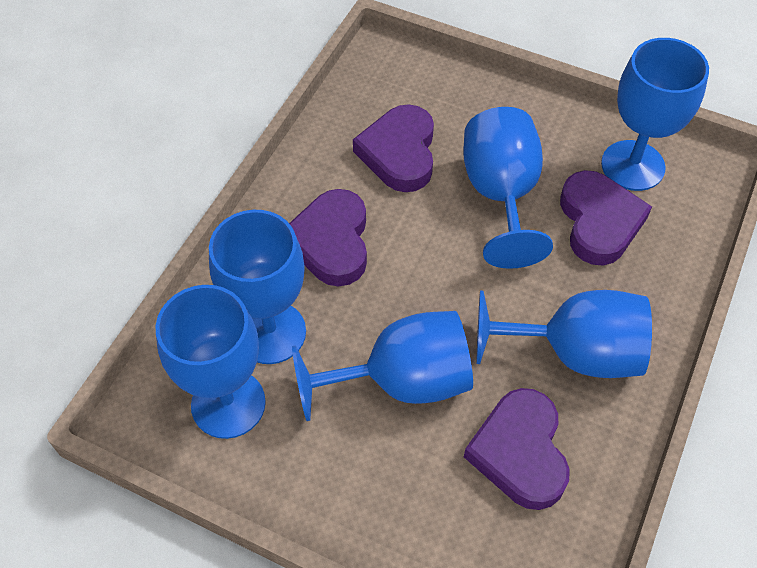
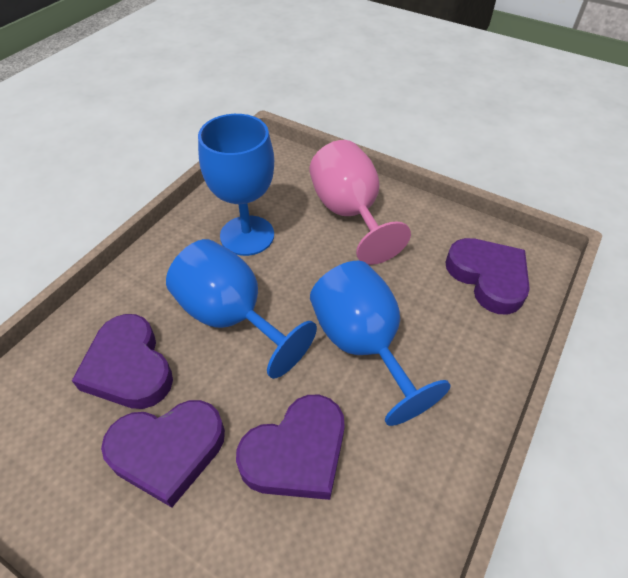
blue goblet: [155,285,266,439] [209,210,306,364] [292,311,473,421] [463,107,553,269] [477,290,652,378] [601,38,709,191] = 6 -> [166,239,317,379] [198,114,274,256] [310,261,451,426] = 3
pink goblet: none = 0 -> [309,140,411,265] = 1

